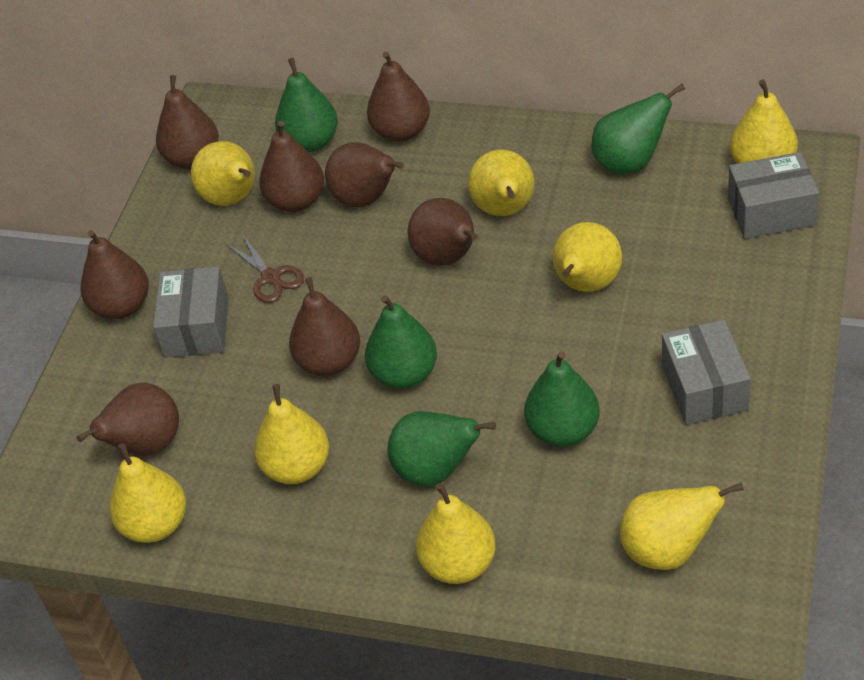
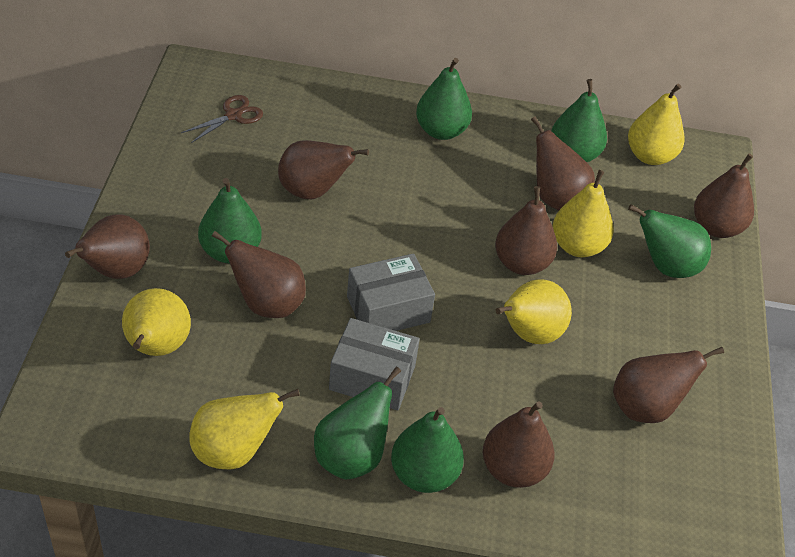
green pear: [275,58,338,152] [365,295,437,389] [387,411,496,486] [524,351,600,447] [591,84,685,174] = 5 -> [198,178,262,264] [314,366,401,480] [391,407,464,493] [416,58,472,140] [552,79,607,162] [628,204,711,278] = 6
grey box: [153,267,229,358] [662,319,751,425] [728,152,819,239] = 3 -> [329,318,420,410] [347,253,435,331] = 2
yellow pear: [110,443,186,543] [191,141,255,206] [254,384,329,484] [416,483,496,584] [468,150,535,216] [553,222,622,292] [620,483,744,570] [730,79,798,164] = 8 -> [122,288,191,356] [189,389,300,470] [495,279,572,344] [553,170,614,257] [628,84,685,165] = 5

